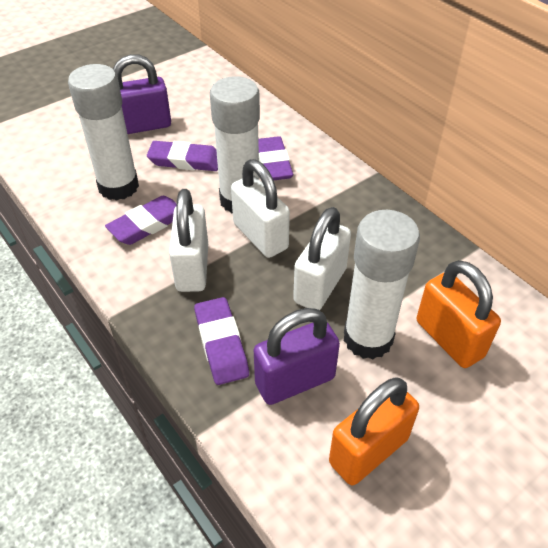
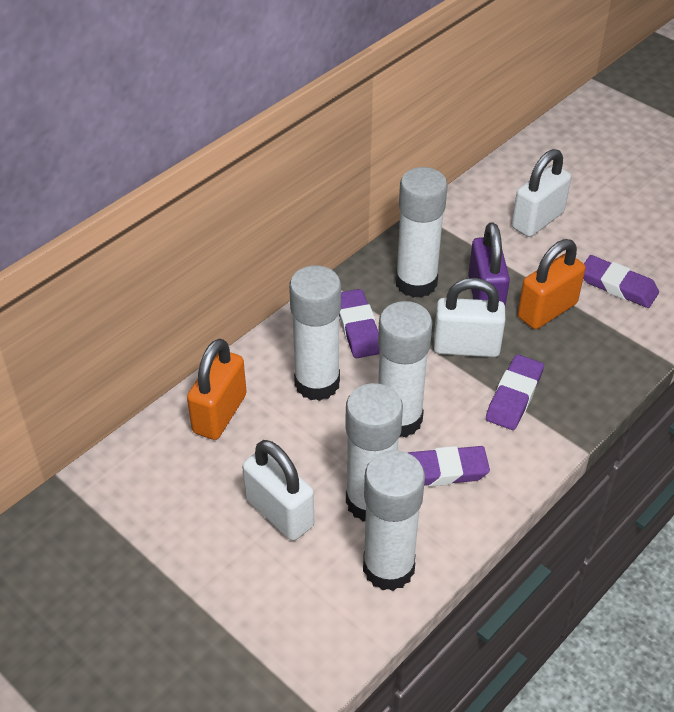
purple padlock: [113,54,171,134] [254,308,340,405] = 2 -> [468,222,510,306] = 1
white glue stick: [68,64,139,201] [210,76,260,213] [344,210,420,359] = 3 -> [289,266,341,401] [346,383,403,522] [363,450,425,591] [378,301,432,437] [396,167,448,298] = 5

